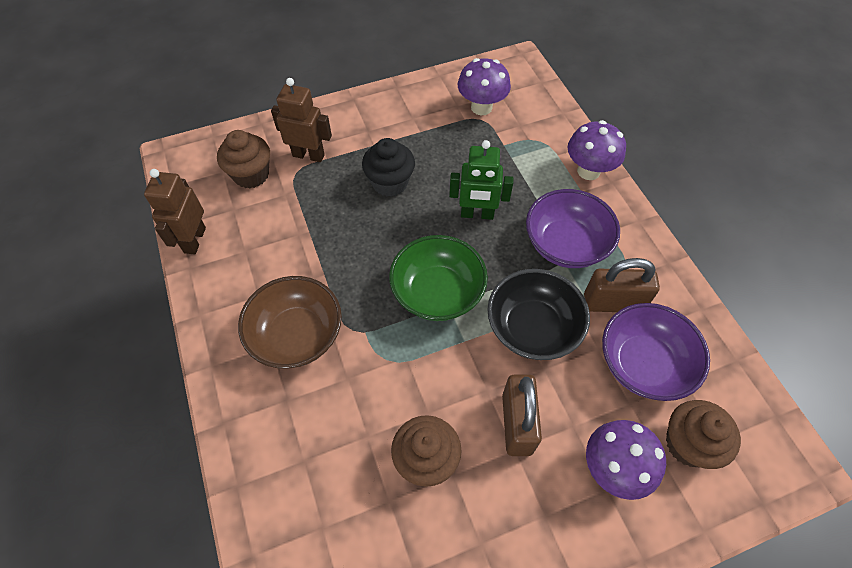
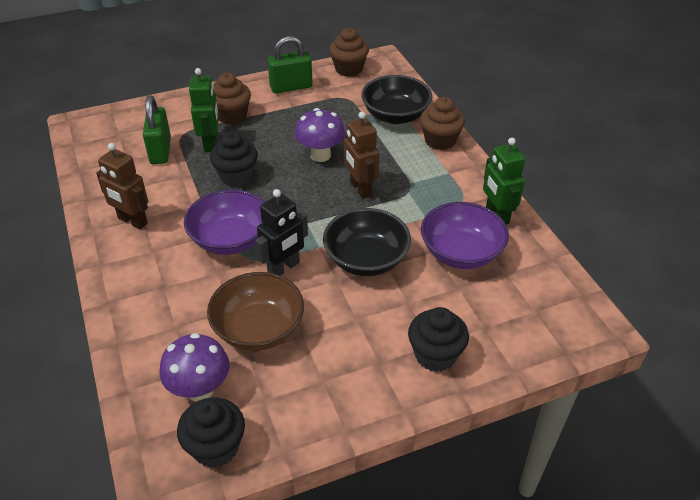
black bowl: [487,269,590,360] = 1 -> [323,208,411,276] [361,75,432,124] = 2
black cupcake: [362,138,415,197] = 1 -> [177,397,245,468] [210,132,258,187] [408,307,469,372] = 3
black robot: none = 0 -> [255,189,308,276] = 1
brown padlock: [502,375,542,456] [584,258,660,312] = 2 -> none = 0
green bowl: [389,235,488,321] = 1 -> none = 0
green padlock: none = 0 -> [143,96,171,164] [268,36,313,93] = 2
green robot: [449,140,513,220] = 1 -> [189,68,219,152] [483,138,525,225] = 2
purple mushroom: [458,58,511,115] [568,120,626,180] [586,420,666,500] = 3 -> [160,333,230,402] [295,108,345,162] = 2

